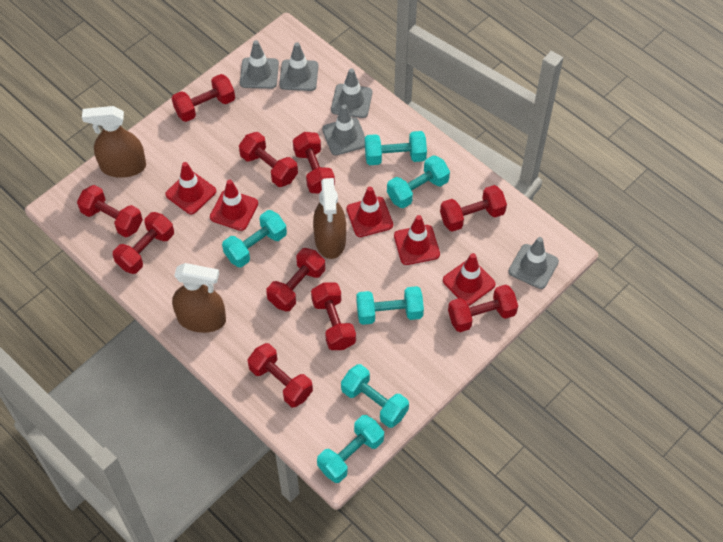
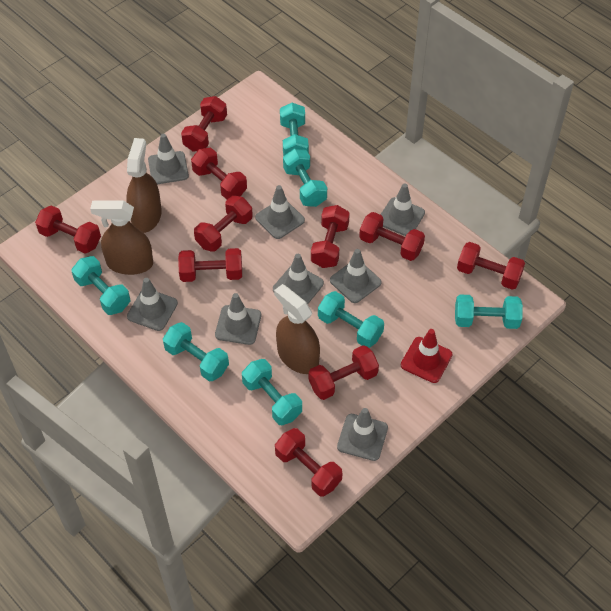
grey traffic cone: [240,40,279,89] [279,42,318,91] [322,105,365,155] [331,68,372,118] [508,237,559,289] = 5 -> [127,278,178,331] [148,134,189,184] [215,293,261,345] [255,185,305,239] [273,254,324,304] [330,249,381,303] [337,408,388,461] [380,183,425,236] = 8
red traffic cone: [165,162,216,214] [210,180,258,231] [346,187,393,237] [394,215,440,265] [443,253,496,306] = 5 -> [401,329,453,383] = 1
turquoise dumbbell: [222,210,287,267] [317,415,384,483] [341,364,409,428] [356,286,424,325] [365,131,427,165] [387,155,450,208] = 6 -> [72,256,130,315] [163,322,229,382] [242,359,302,425] [280,103,309,157] [283,149,327,207] [318,291,384,348] [455,295,523,329] = 7

